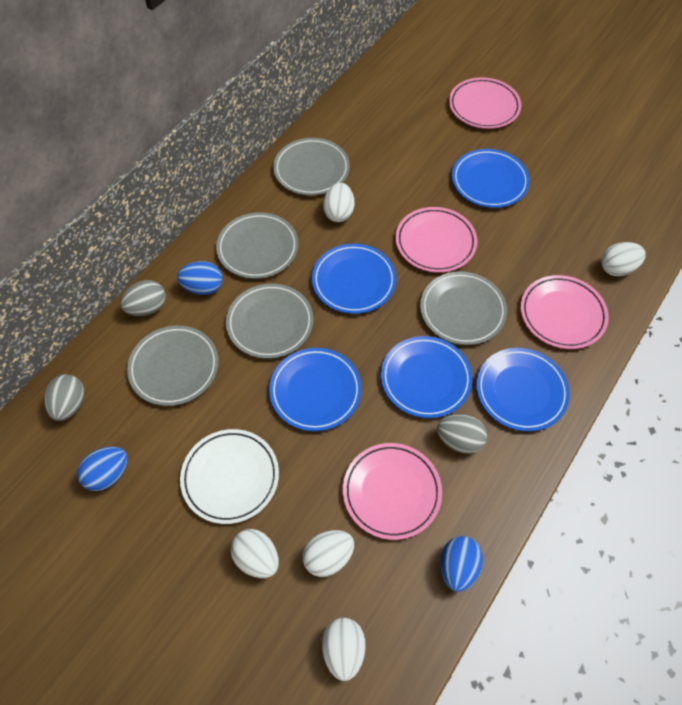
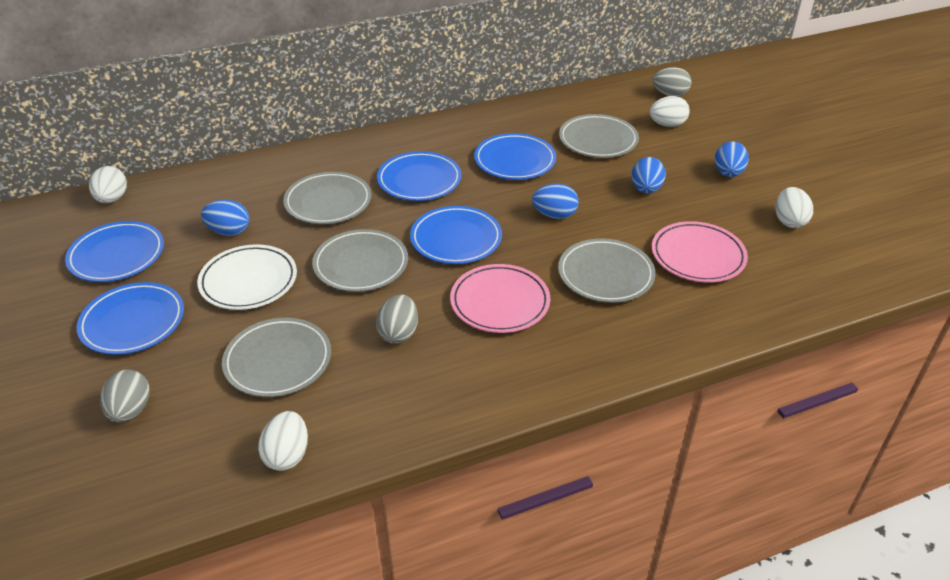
blue egg: [77,447,128,491] [177,261,223,295] [441,536,483,592] = 3 -> [201,200,249,236] [532,184,579,219] [631,157,666,193] [715,142,749,177] = 4
pink plate: [343,443,442,540] [395,207,477,273] [449,77,521,129] [521,275,609,349] = 4 -> [450,264,550,333] [652,221,748,283] = 2
white egg: [231,529,279,578] [303,530,354,577] [322,618,366,681] [323,183,355,222] [601,242,646,276] = 5 -> [89,166,127,203] [258,411,308,471] [650,96,690,127] [776,187,813,228] = 4

